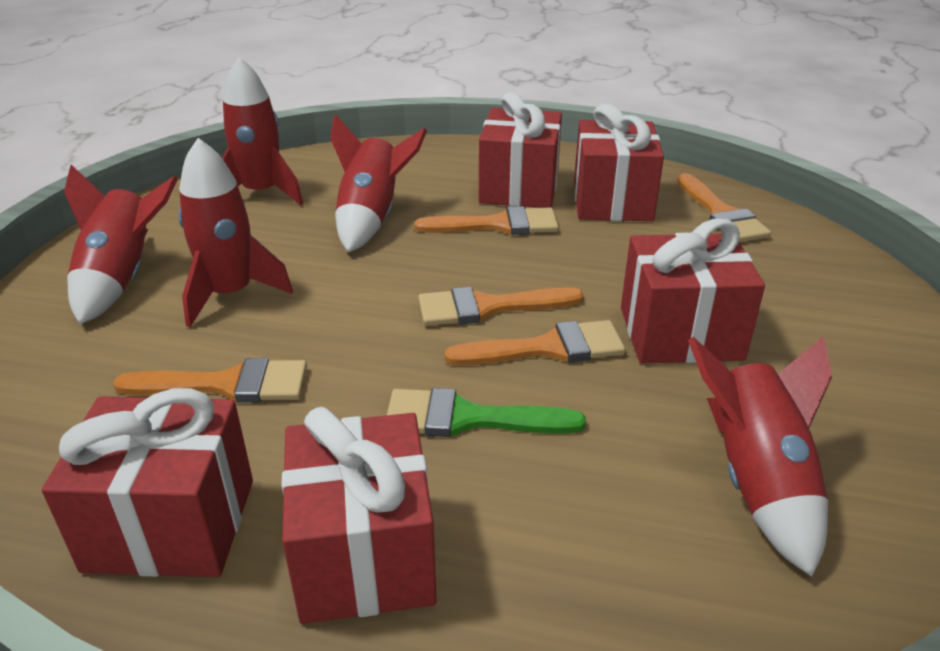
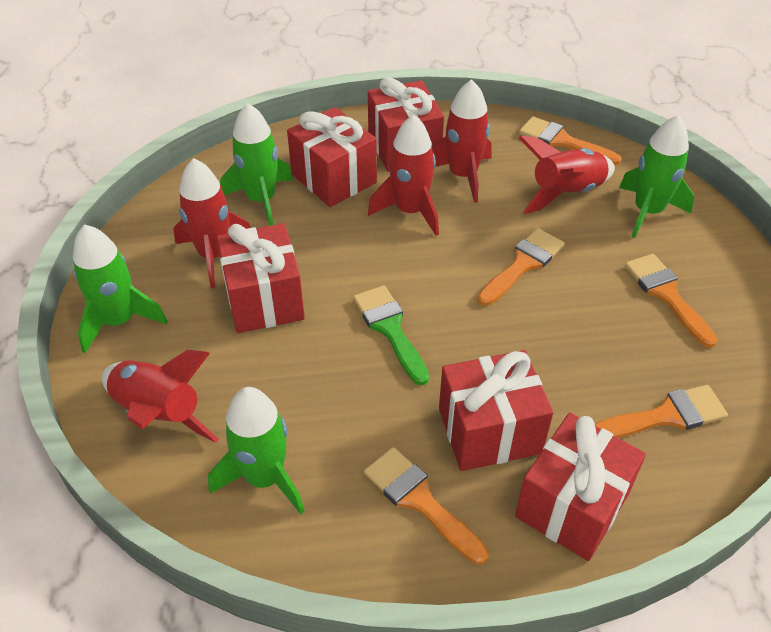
green rocket: none = 0 -> [73,224,168,353] [208,387,305,514] [220,103,293,226] [619,115,694,238] = 4

